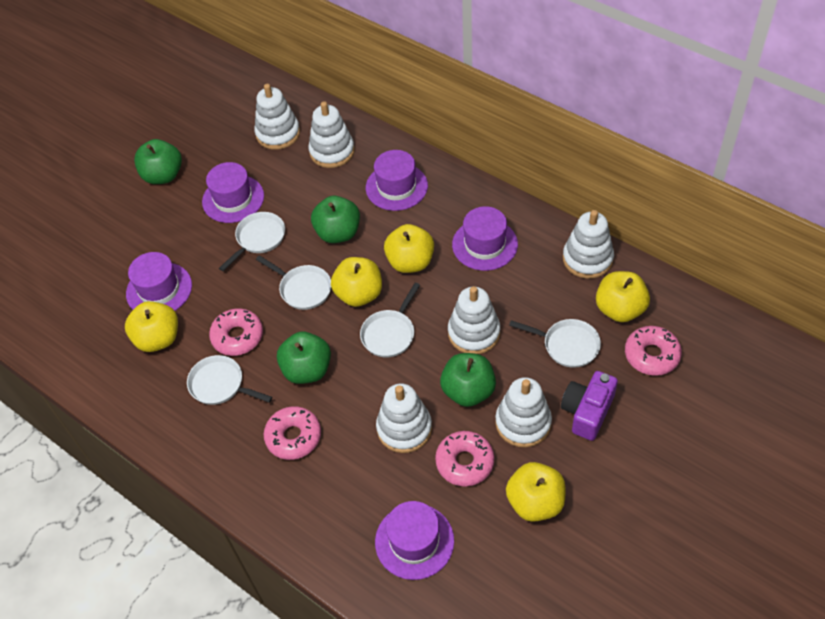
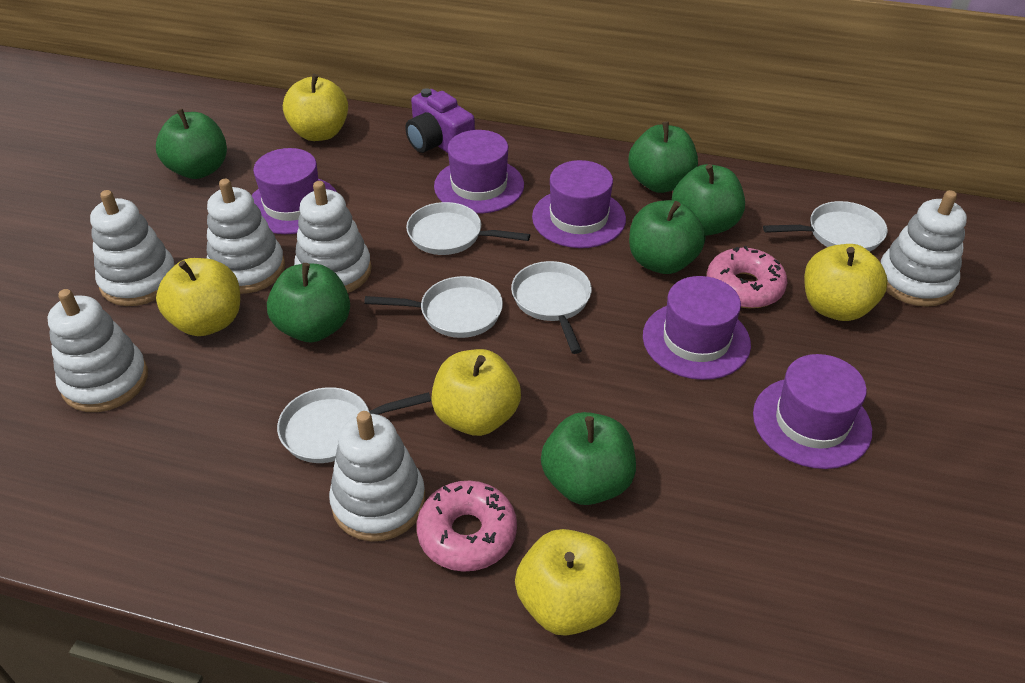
green apple: [134,139,182,184] [277,332,331,384] [311,196,360,243] [440,353,496,407] = 4 -> [156,109,227,179] [267,263,350,343] [541,412,636,505] [628,122,698,193] [629,200,705,274] [672,164,745,236] = 6
pink donut: [209,308,263,356] [264,406,321,460] [435,431,494,487] [625,326,682,376] = 4 -> [417,481,517,572] [707,246,787,308] = 2

